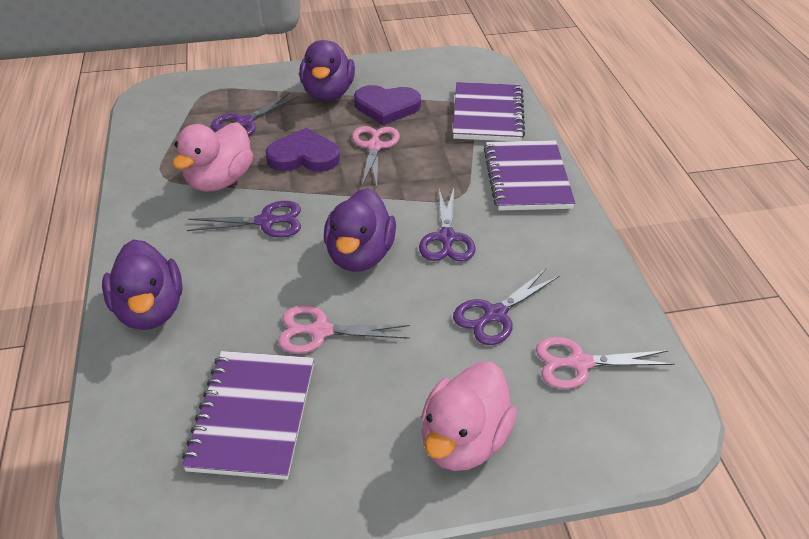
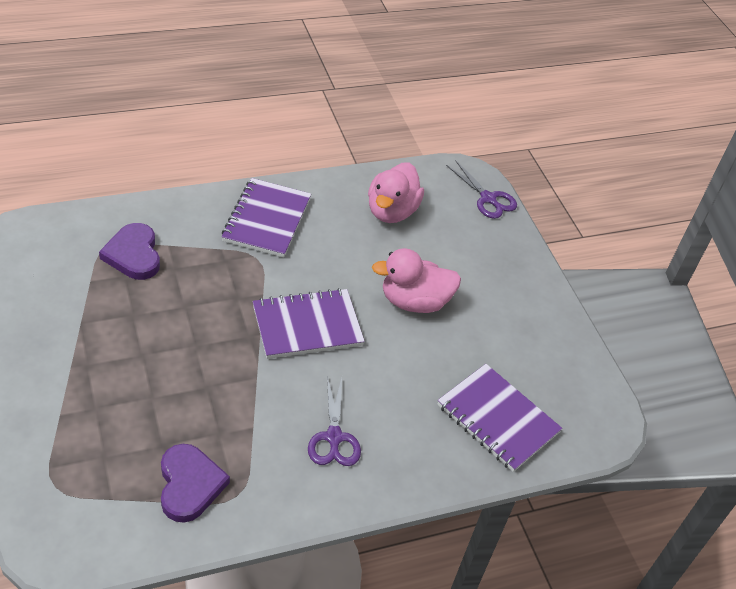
pink scissors: [278,305,410,354] [352,126,400,187] [536,337,675,389] = 3 -> none = 0
purple duck: [102,240,183,330] [299,40,355,101] [324,188,396,272] = 3 -> none = 0
purple scissors: [187,201,301,237] [211,93,298,137] [419,188,476,262] [453,269,559,345] = 4 -> [308,376,361,466] [446,160,517,219] = 2

